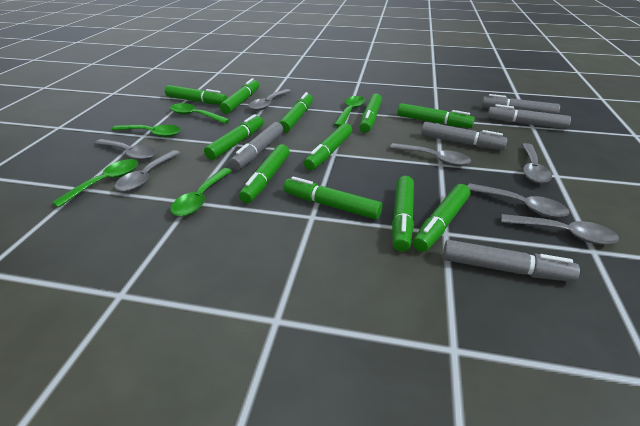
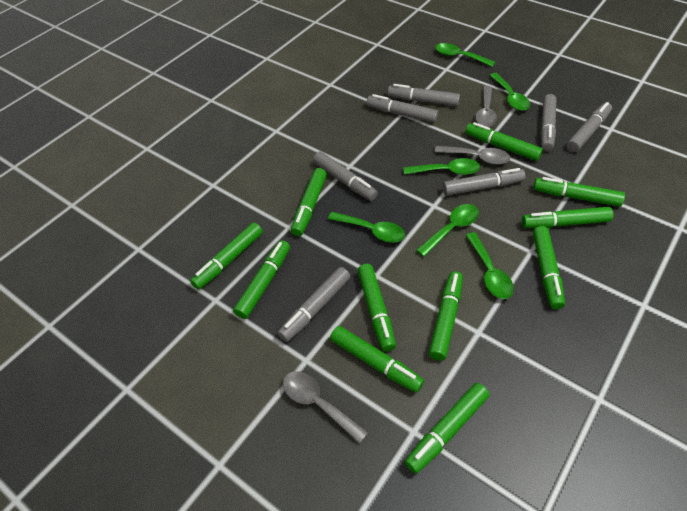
green spoon: [52,159,138,208] [112,125,181,137] [170,103,230,124] [170,168,232,217] [334,96,365,127] = 5 -> [328,212,405,243] [403,158,480,175] [416,204,479,257] [435,43,495,67] [466,232,514,299] [490,73,530,111] = 6
grey marker: [230,122,283,170] [421,122,508,150] [443,240,580,282] [481,94,560,114] [487,104,571,129] = 5 -> [278,267,350,342] [313,152,378,201] [367,94,439,123] [388,84,460,106] [442,168,525,196] [541,94,556,151] [567,102,612,152] = 7
grey spoon: [94,139,156,160] [115,150,180,192] [248,89,291,111] [390,143,471,166] [468,183,569,218] [501,214,619,245] [522,143,552,183] = 7 -> [283,371,368,444] [435,146,510,165] [475,86,497,127] = 3

